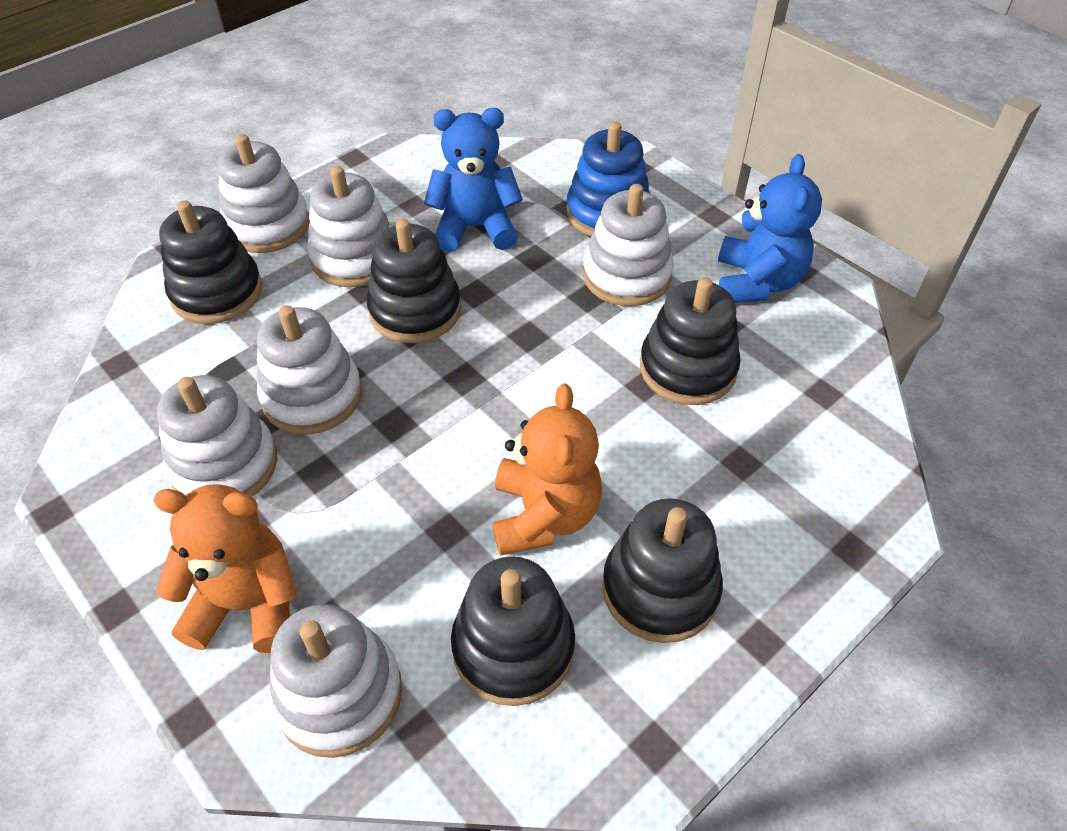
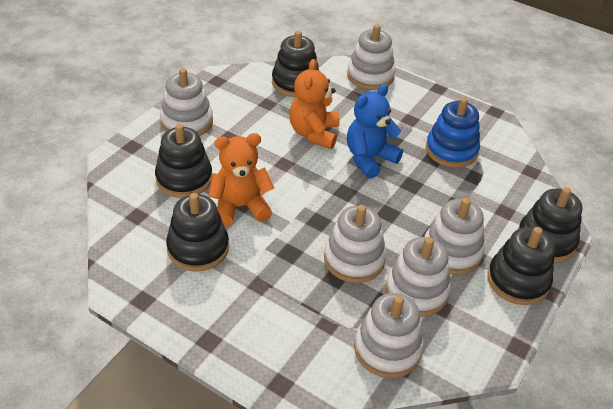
blue teddy bear: [424,108,523,252] [718,154,822,303] = 2 -> [347,84,403,179] = 1

